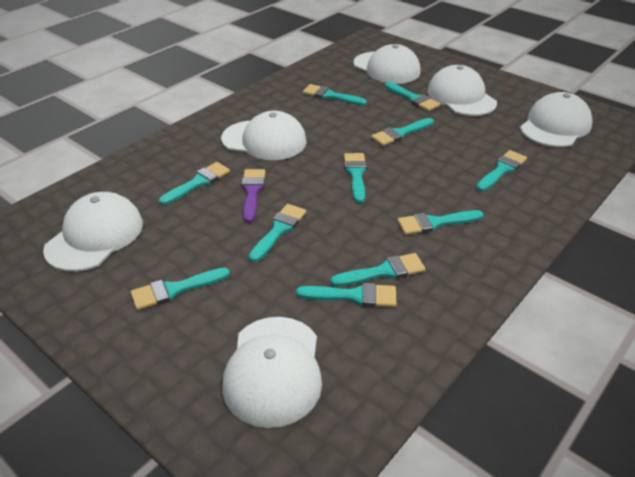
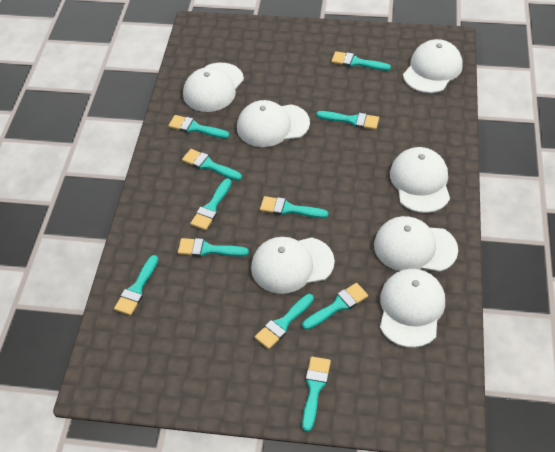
purple brush: [242,169,265,223] = 1 -> none = 0
white cap: [43,192,143,272] [221,110,307,160] [222,317,322,428] [353,44,421,84] [427,65,497,116] [520,92,593,147] = 6 -> [183,63,244,112] [237,100,310,147] [251,237,335,294] [374,216,458,272] [380,269,445,348] [390,147,450,213] [403,39,463,93] = 7

